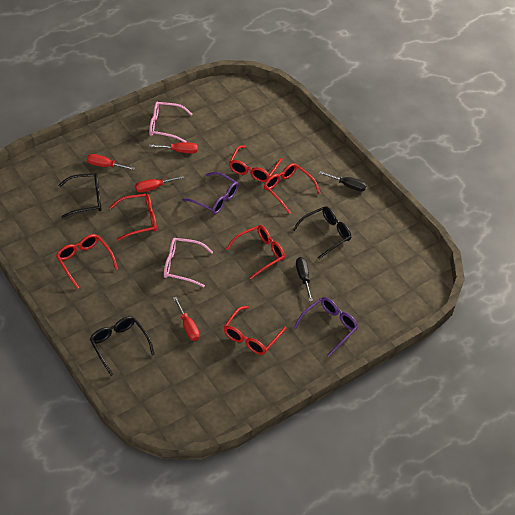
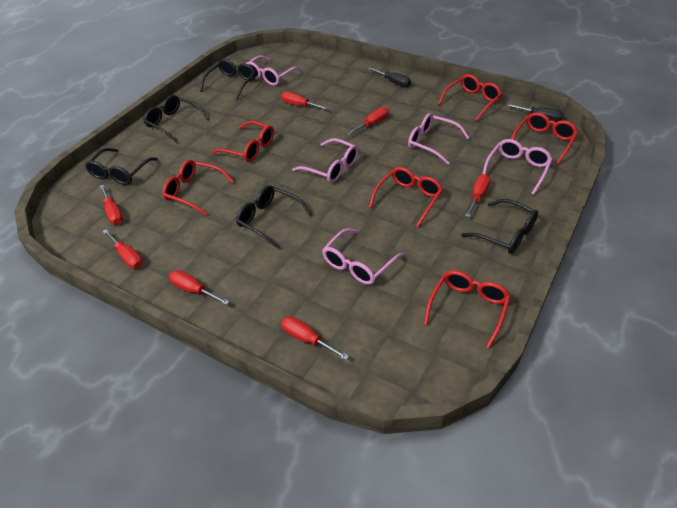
black glasses: [58,173,101,218] [90,316,155,376] [293,206,351,259] = 3 -> [85,148,158,185] [143,95,209,143] [200,59,256,100] [236,185,312,249] [461,199,538,254] = 5
pink glasses: [149,102,193,142] [164,238,213,287] = 2 -> [246,56,302,86] [292,138,359,183] [322,229,403,285] [408,113,470,165] [482,139,552,195] = 5
purple glasses: [182,172,239,214] [294,297,358,357] = 2 -> none = 0
red screwdriver: [87,154,135,170] [135,176,184,192] [149,142,198,153] [173,297,200,341] = 4 -> [100,185,123,225] [103,229,143,269] [169,270,229,305] [281,92,328,110] [281,316,349,360] [347,107,389,135] [465,174,490,217] = 7

